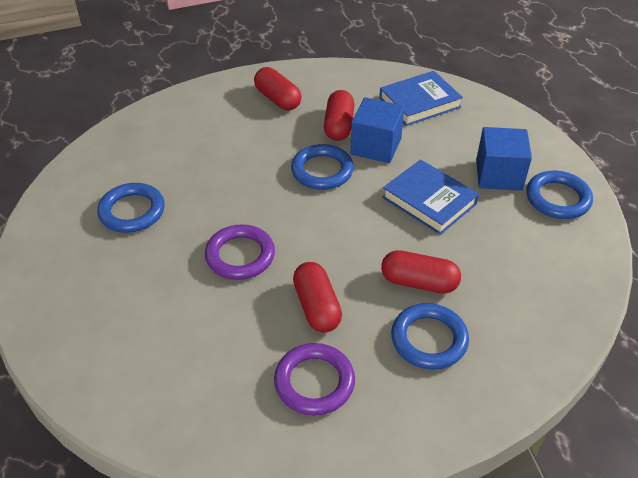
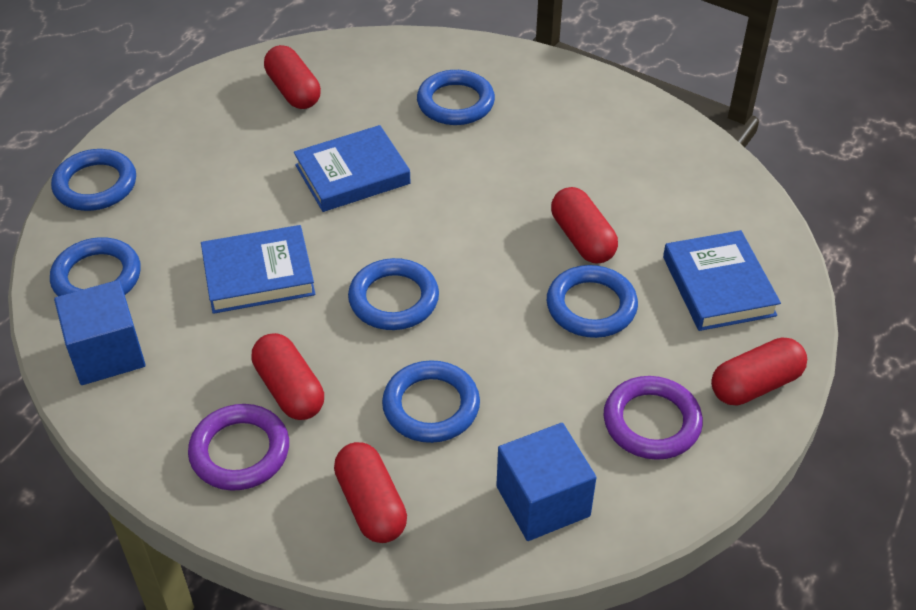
blue book: [379,71,463,126] [382,159,479,235] = 2 -> [201,225,315,314] [294,125,411,212] [663,230,781,331] = 3
blue ring: [97,183,164,233] [291,144,354,190] [391,303,469,370] [526,171,593,219] = 4 -> [50,237,141,296] [51,149,136,211] [348,258,439,330] [382,360,480,443] [417,70,495,125] [547,265,638,338] = 6
red capsule: [254,67,302,110] [293,262,342,333] [324,90,354,141] [381,250,461,294] = 4 -> [251,333,324,420] [264,45,321,109] [334,442,407,543] [551,187,618,263] [711,338,807,406] = 5

